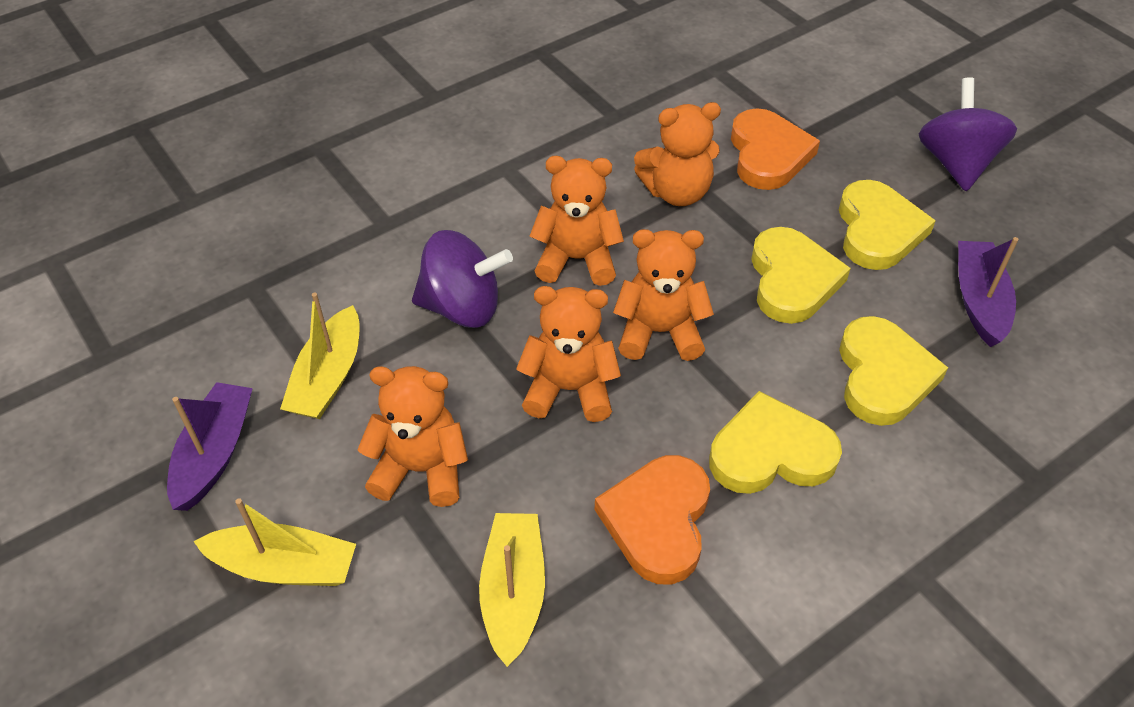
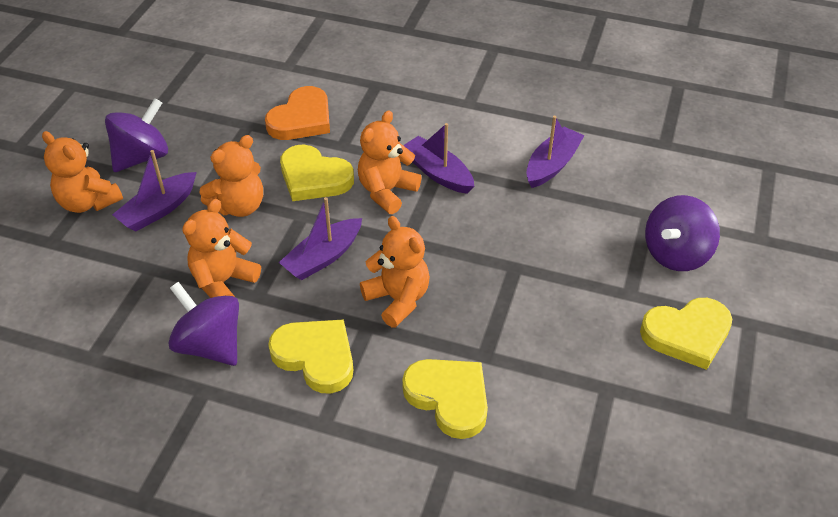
orange heart: [595,455,710,585] [731,108,820,190] = 2 -> [265,86,330,140] = 1
purple boat: [167,382,253,511] [958,237,1019,347] = 2 -> [112,150,197,231] [279,197,362,280] [403,123,474,194] [526,116,585,188] = 4
purple spinning top: [412,230,513,328] [919,77,1017,191] = 2 -> [105,98,168,172] [168,282,239,366] [645,195,720,271] = 3
yellow boat: [193,498,356,586] [280,292,359,419] [479,513,545,667] = 3 -> none = 0

